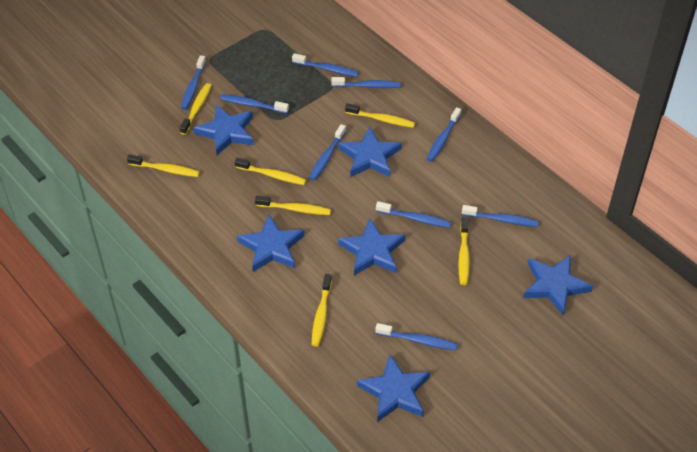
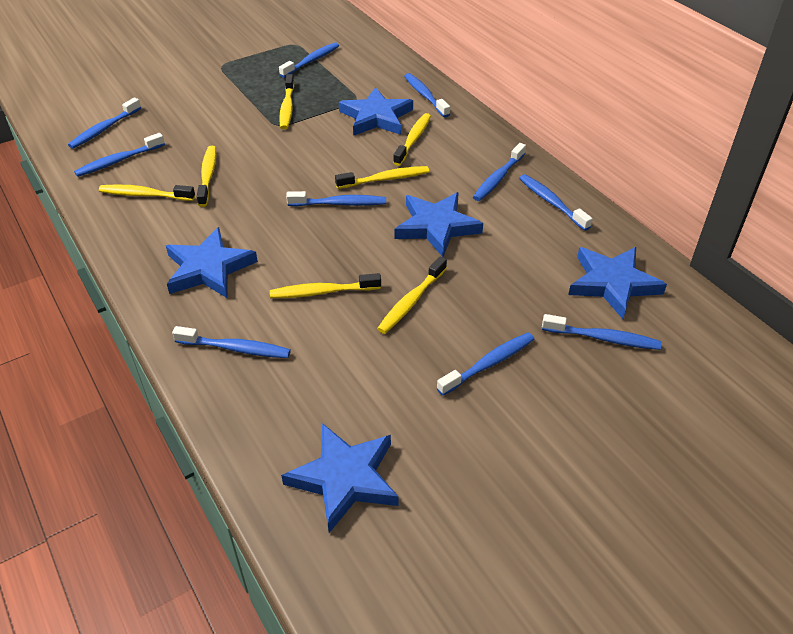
blue star: [193,105,254,155] [237,215,304,272] [338,127,402,177] [338,218,405,275] [357,354,430,422] [523,255,593,315] = 6 -> [166,227,258,298] [281,423,399,533] [339,87,413,136] [394,192,483,257] [568,247,667,319] = 5
blue toothbrush: [181,55,206,110] [220,94,289,113] [292,53,359,77] [309,124,346,181] [331,77,401,88] [375,323,458,350] [376,201,451,228] [427,107,461,162] [462,205,539,227] = 9 -> [68,97,141,149] [74,133,165,177] [172,326,291,358] [279,42,339,78] [286,191,386,206] [404,73,450,118] [437,333,534,396] [473,143,526,201] [519,174,593,231] [542,314,662,350] = 10

